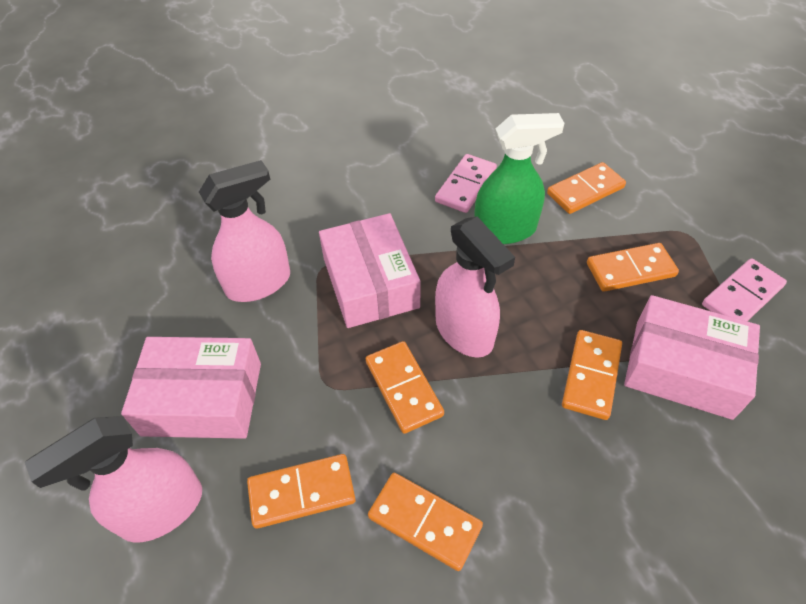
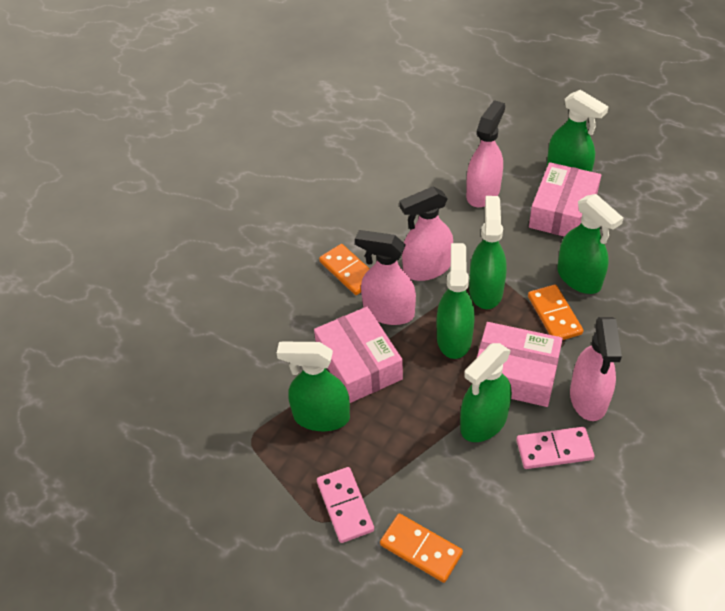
green spray bottle: [474,113,564,244] = 1 -> [277,342,350,431] [437,243,475,359] [460,343,512,442] [469,196,507,309] [547,90,609,172] [557,194,623,294] = 6
orange domino: [247,454,356,529] [365,341,444,434] [368,473,483,571] [547,162,626,214] [562,330,622,420] [587,243,679,292] = 6 -> [319,244,370,295] [380,513,463,583] [528,285,583,340] = 3
pink spray bottle: [25,416,202,543] [199,160,290,302] [435,217,515,358] = 3 -> [355,230,416,325] [399,187,453,281] [466,100,505,207] [570,317,622,421] = 4

